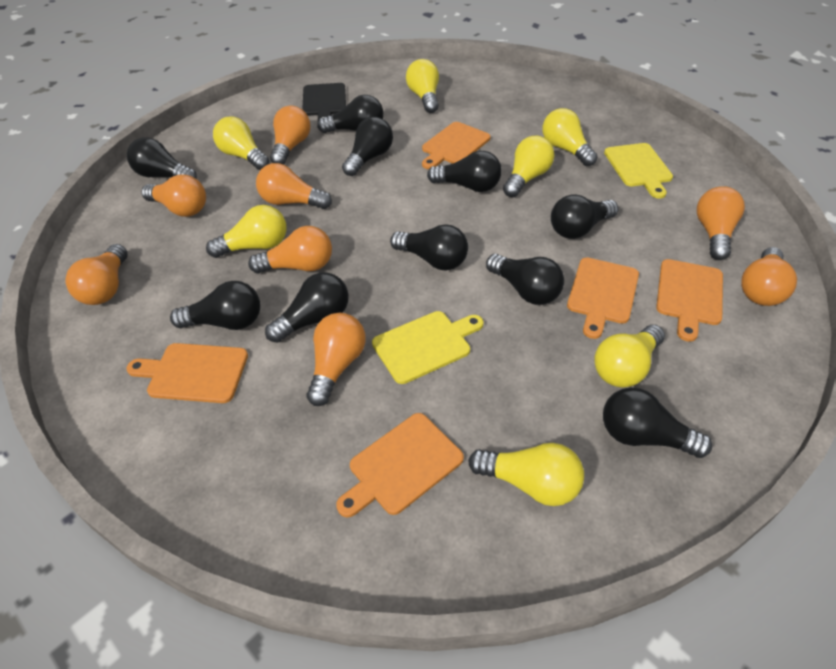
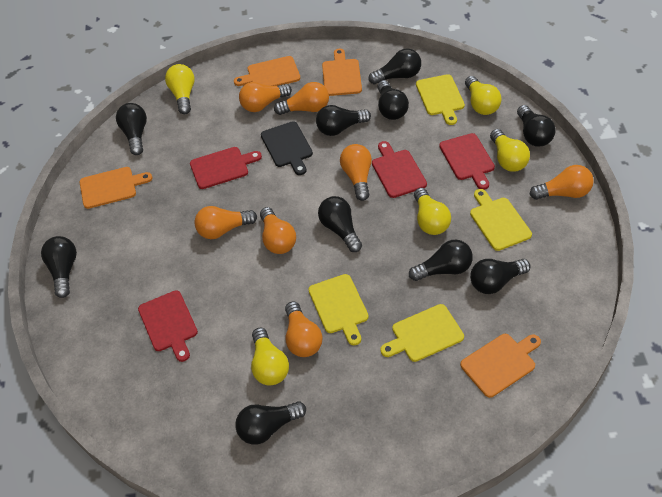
orange cutting board: [126,343,248,403] [336,413,464,517] [422,122,491,169] [567,257,639,339] [656,259,723,342] = 5 -> [80,167,152,209] [234,56,300,86] [322,49,362,96] [460,334,541,398] = 4
orange light bulb: [65,244,128,305] [141,174,206,217] [248,226,332,274] [256,163,332,209] [270,106,310,165] [307,313,366,406] [697,186,745,260] [741,247,797,306] = 8 -> [194,206,257,239] [239,82,292,112] [260,207,296,254] [274,82,329,115] [285,301,322,357] [340,144,372,201] [530,165,594,200] = 7
red cutting board: none = 0 -> [138,290,198,362] [190,147,262,189] [372,141,427,198] [439,133,495,190] = 4
yellow cutting board: [372,311,483,384] [604,143,673,199] = 2 -> [309,274,369,345] [380,304,464,362] [416,74,465,125] [470,189,532,251] = 4
yellow light bulb: [206,205,287,258] [213,116,269,170] [406,59,439,113] [468,443,584,506] [503,136,555,197] [543,108,598,166] [594,325,665,388] = 7 -> [165,64,195,114] [251,327,289,386] [414,188,451,235] [465,76,502,115] [490,129,530,172] = 5

